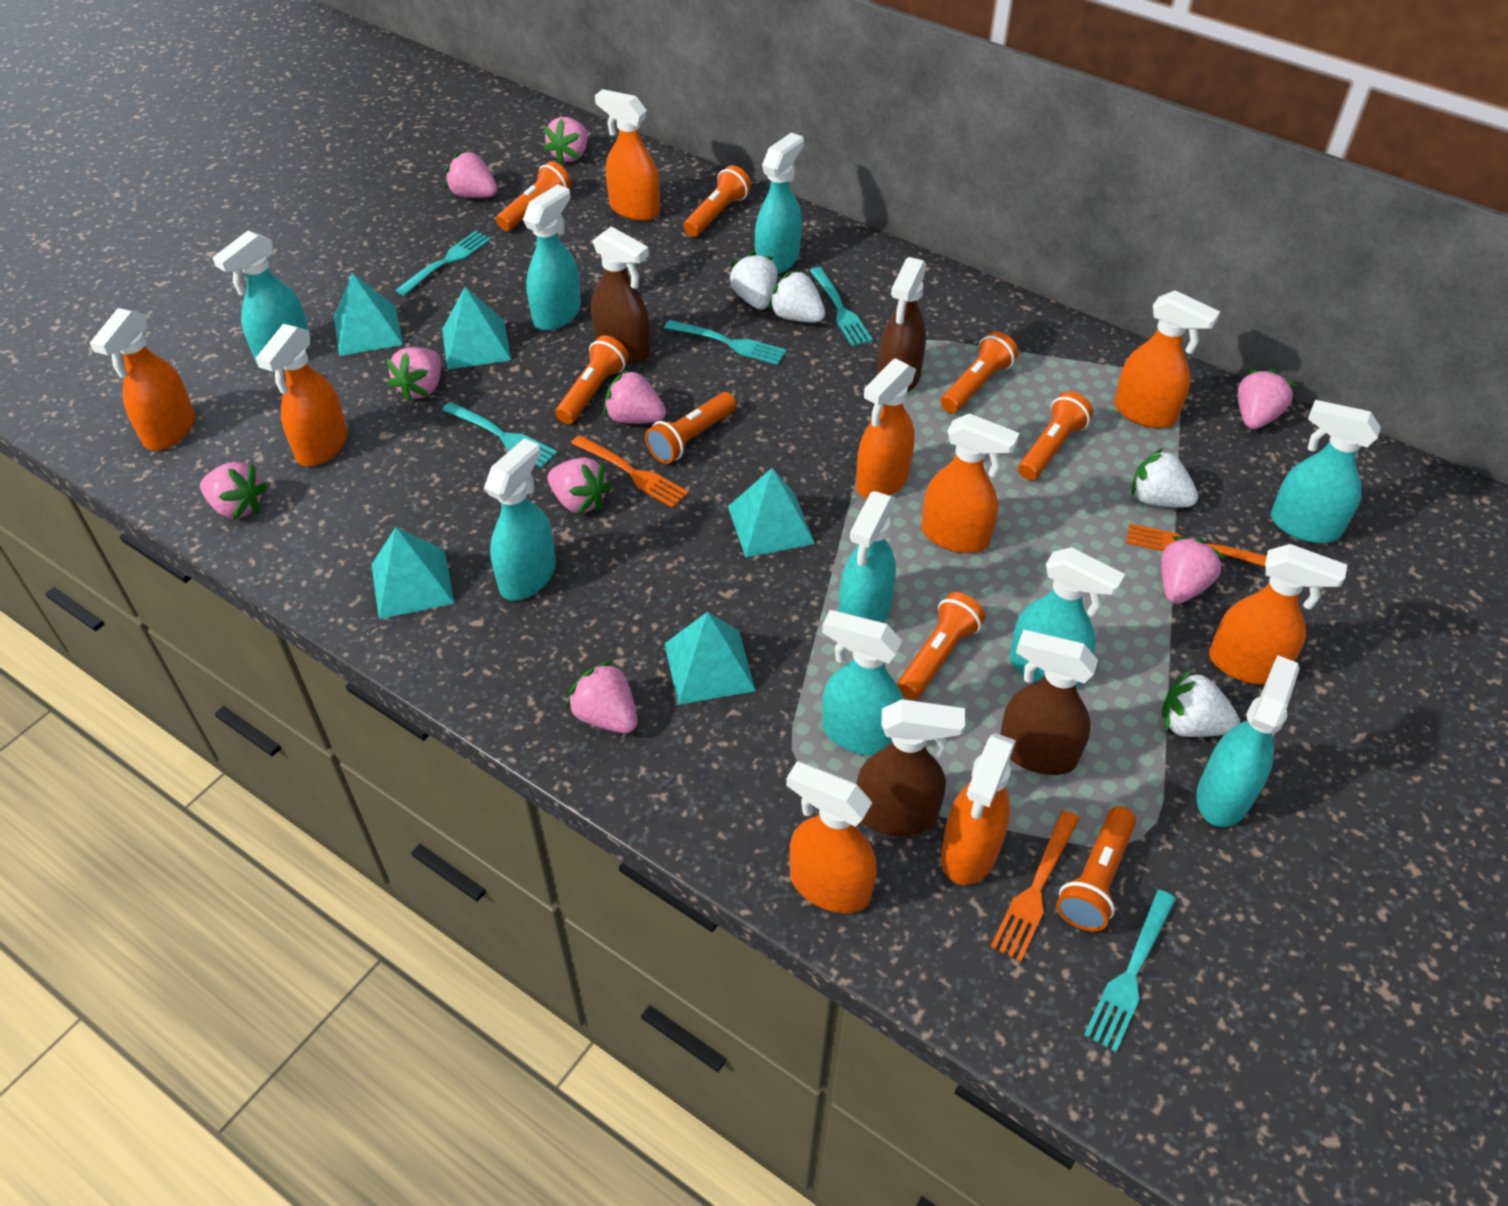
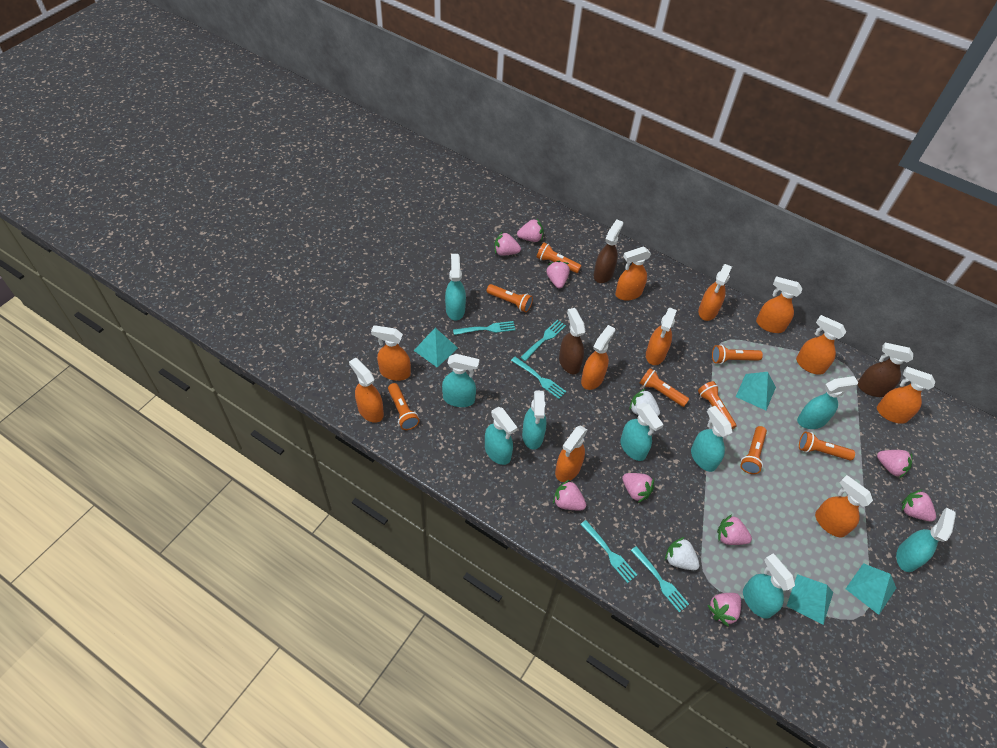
brown spray bottle: [591,226,650,363] [856,699,965,836] [877,257,926,393] [1000,630,1098,775] = 4 -> [559,308,585,374] [594,219,623,283] [857,343,913,397] = 3
orange fork: [571,435,689,508] [991,810,1080,962] [1126,524,1267,567] = 3 -> none = 0
orange spray bottle: [90,308,195,450] [256,324,348,466] [595,89,660,221] [786,761,877,913] [856,358,916,498] [921,413,1019,553] [941,733,1016,885] [1114,290,1220,428] [1209,544,1347,684] = 9 -> [349,358,384,423] [371,325,411,381] [555,426,587,482] [581,325,615,390] [615,247,651,301] [646,308,677,365] [698,264,732,321] [756,276,802,333] [796,315,846,375] [815,475,873,537] [877,367,935,424] = 11
turquoise pyramid: [334,273,403,356] [371,527,455,619] [442,287,511,370] [664,612,756,705] [728,468,815,558] = 5 -> [414,328,458,367] [736,372,776,410] [787,574,833,625] [846,563,896,615] = 4
white strawberry: [729,252,778,310] [768,270,825,322] [1131,448,1198,507] [1162,669,1240,737] = 4 -> [629,389,660,416] [665,537,700,570] = 2

